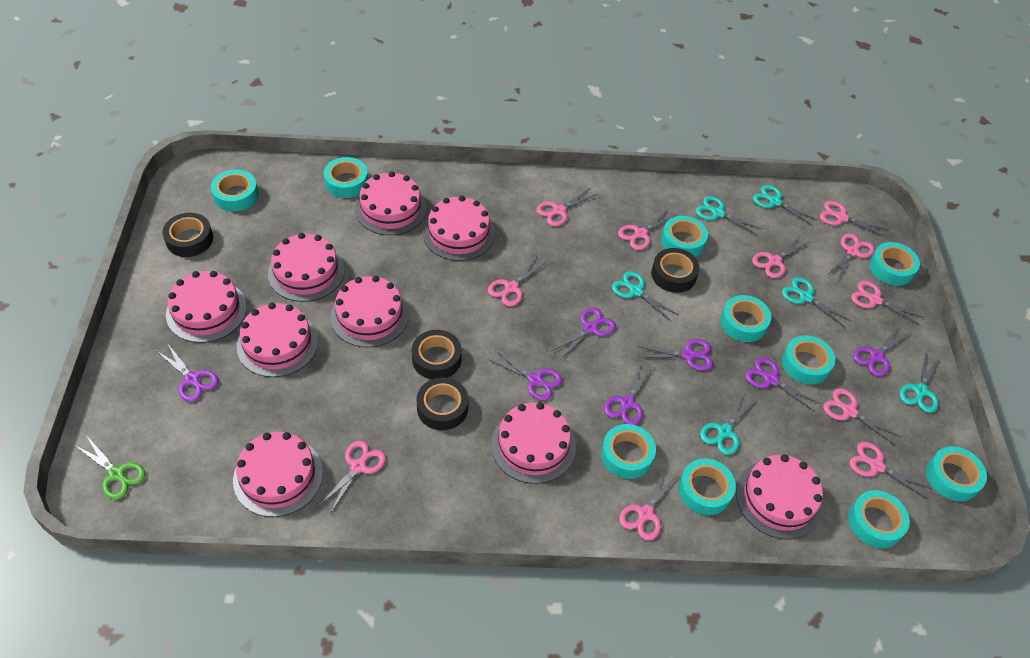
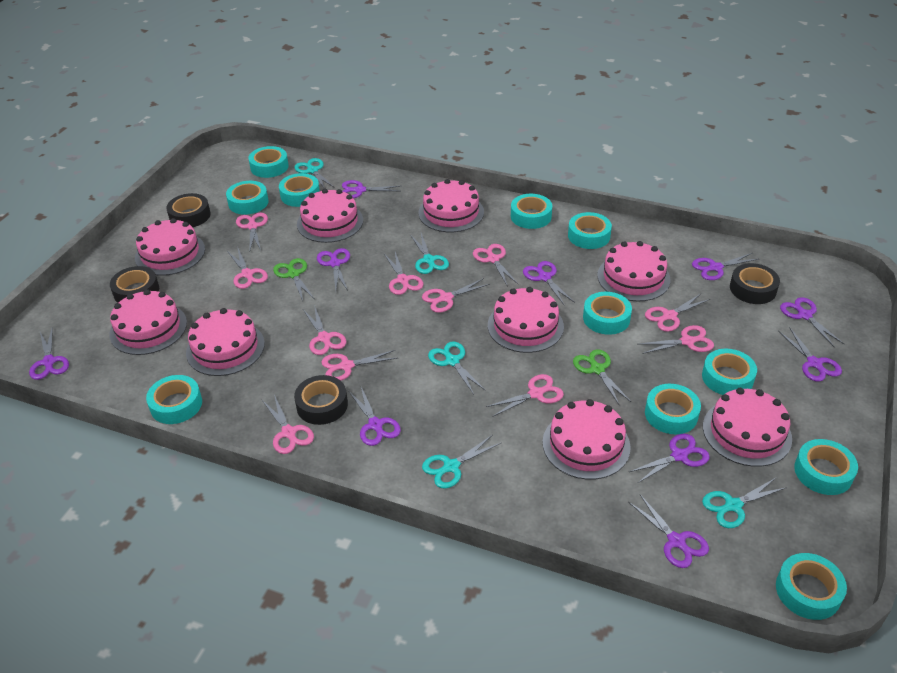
green scissors: [76,435,146,499] = 1 -> [273,258,314,301] [573,349,631,406] = 2
purple scissors: [157,344,219,402] [488,350,562,401] [552,308,616,360] [604,362,653,425] [638,339,713,371] [745,358,821,412] [853,326,910,376] = 7 -> [29,327,69,380] [317,248,350,291] [342,180,400,198] [349,387,401,446] [523,261,575,305] [629,434,710,483] [629,494,709,568] [692,253,759,280] [778,327,842,382] [780,297,844,347] = 10
turquoise scissors: [612,271,679,321] [696,196,762,235] [700,393,756,455] [753,185,818,226] [782,277,851,327] [900,351,939,413] = 6 -> [294,158,335,189] [410,233,449,274] [422,435,501,489] [428,341,485,394] [702,477,787,528] = 5
turquoise tape: [211,170,259,212] [324,157,368,198] [601,424,656,479] [661,216,708,257] [678,459,736,515] [720,295,771,342] [782,335,835,385] [848,490,910,548] [869,242,920,286] [926,446,987,501] = 10 -> [146,375,202,424] [226,181,269,215] [248,146,289,178] [279,173,320,207] [511,194,552,229] [568,212,612,249] [583,292,632,335] [645,384,701,434] [702,349,757,395] [776,553,847,620] [794,439,858,495] = 11

